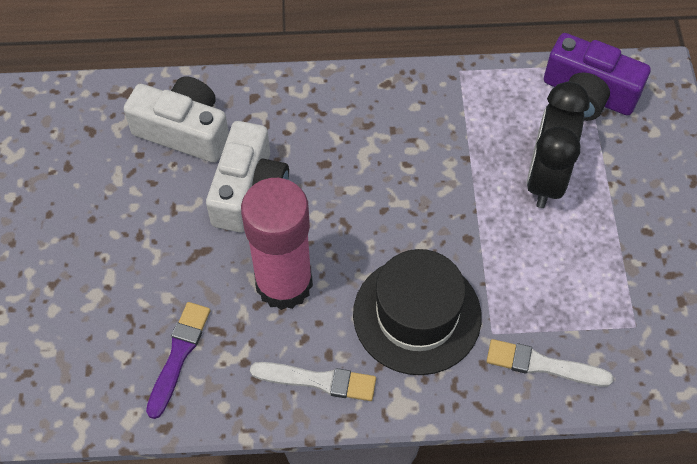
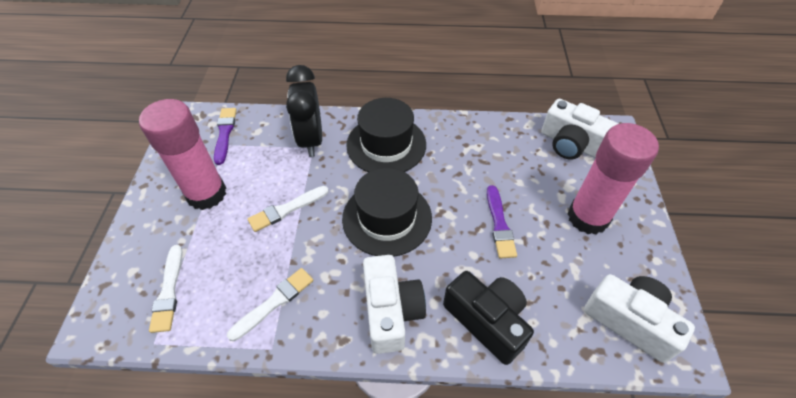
black camera: none = 0 -> [443,271,534,365] = 1
black hat: [353,249,482,375] = 1 -> [342,168,432,257] [346,98,426,172] = 2
pink glue stick: [241,178,313,310] = 1 -> [139,99,226,210] [567,123,659,235] = 2
purple brush: [146,302,210,419] = 1 -> [214,108,237,165] [487,185,517,258] = 2
purple camera: [544,33,651,121] = 1 -> none = 0
white brush: [250,362,376,401] [486,339,614,387] = 2 -> [149,245,183,333] [227,268,313,341] [248,186,329,232] = 3
white camera: [124,76,229,163] [206,121,289,233] = 2 -> [363,255,426,354] [541,99,619,160] [584,274,695,363] = 3

